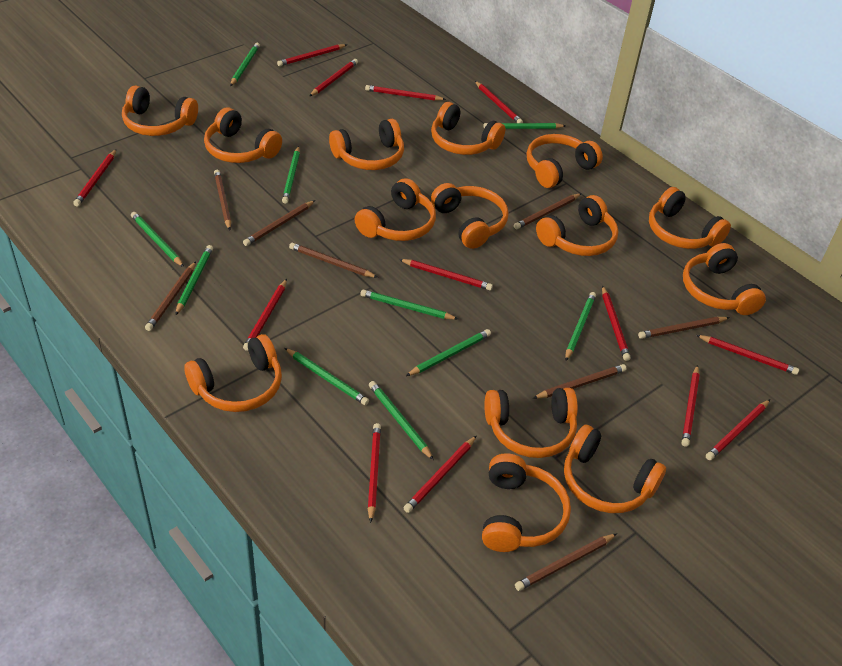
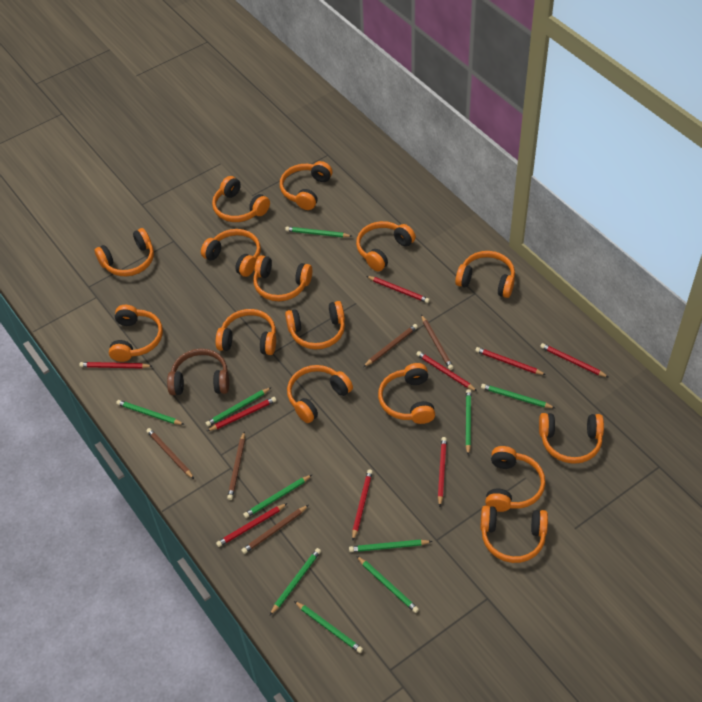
brown headphones: none = 0 -> [167,349,229,395] = 1
brown pencil: [145,261,196,331] [214,170,231,230] [243,200,315,246] [289,243,378,278] [514,193,582,229] [515,534,617,591] [533,364,627,399] [638,317,730,339] = 8 -> [146,428,194,479] [227,432,245,500] [241,505,309,554] [363,324,418,367] [421,315,454,370] = 5
orange headphones: [122,85,198,136] [184,334,282,412] [204,108,282,163] [329,119,404,170] [355,178,436,241] [431,102,505,155] [431,183,509,249] [482,453,571,552] [484,388,578,458] [527,134,603,188] [536,195,618,256] [564,425,666,513] [649,187,731,249] [683,243,766,315] = 14 -> [95,228,154,276] [109,305,163,362] [201,229,261,277] [212,176,270,222] [216,309,276,355] [253,255,312,301] [280,161,333,210] [285,301,345,350] [287,365,353,423] [356,221,416,271] [378,363,435,424] [455,251,515,298] [480,506,548,563] [485,446,545,512] [539,413,604,464] = 15
red pencil: [73,149,116,206] [243,279,287,351] [277,44,347,66] [310,59,358,96] [365,85,446,101] [367,423,381,523] [399,259,493,290] [404,436,476,513] [475,81,523,123] [602,286,631,361] [682,365,700,447] [696,335,799,375] [706,399,770,460] = 13 -> [79,362,152,369] [207,397,276,431] [216,503,288,547] [352,469,373,541] [366,276,430,303] [416,351,477,391] [438,437,447,507] [475,347,546,375] [540,343,608,377] = 9

